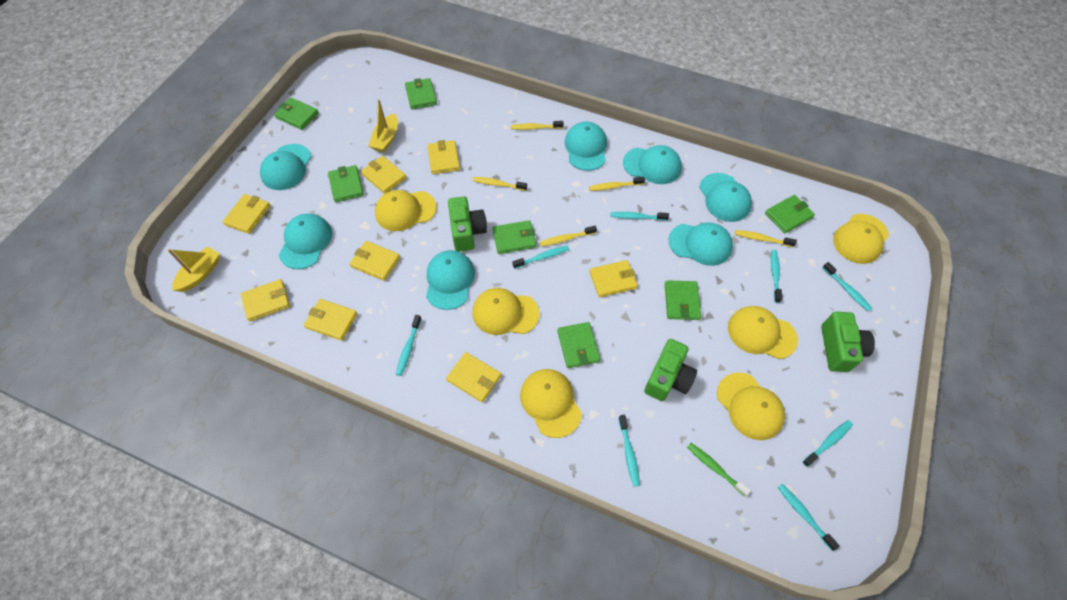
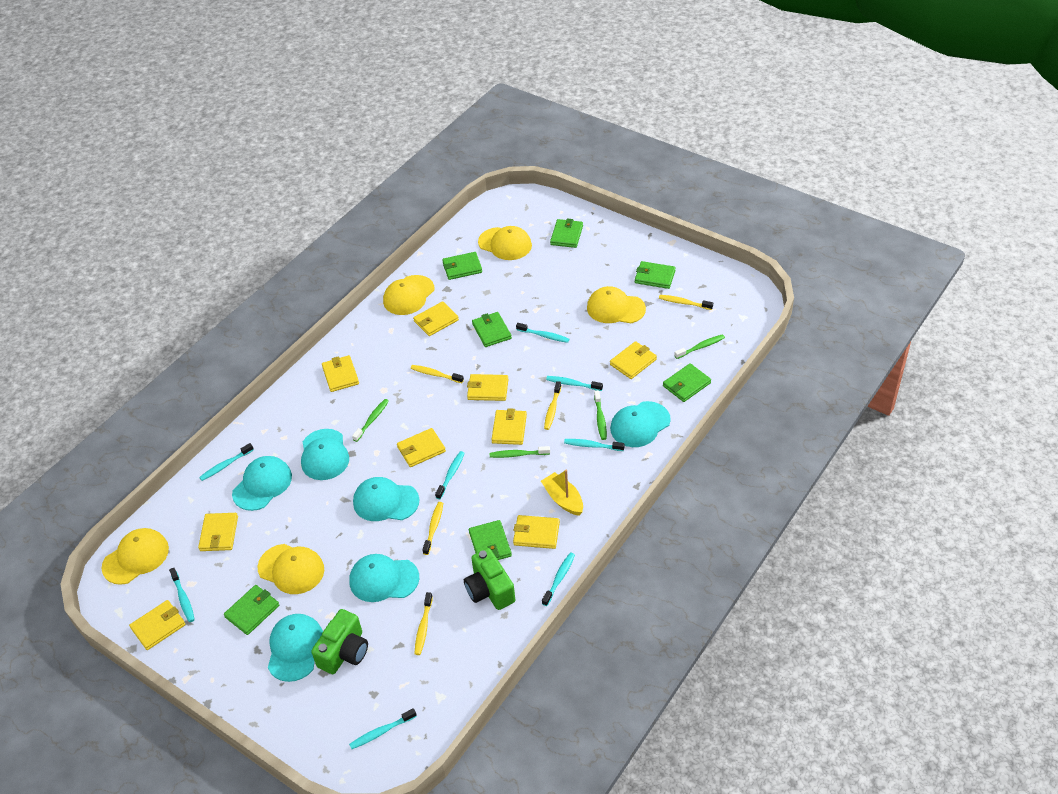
green camera: [448,196,487,252] [644,339,697,401] [821,312,875,372] = 3 -> [311,609,368,674] [464,548,515,610] = 2
green toothbrush: [687,443,751,496] = 1 -> [352,399,389,442] [490,446,550,458] [594,390,607,440] [674,334,725,359] = 4
turquoise cap: [260,144,312,190] [279,213,332,269] [426,250,475,310] [565,122,607,171] [623,145,682,184] [669,222,733,266] [699,173,752,222] = 7 -> [232,456,292,511] [268,614,323,682] [301,429,349,480] [349,554,419,602] [353,477,419,521] [610,401,671,447] = 6
yellow boat: [168,246,220,292] [368,100,398,152] = 2 -> [541,470,583,516] = 1
yellow cap: [375,190,437,231] [472,288,539,335] [520,369,582,438] [717,372,785,440] [728,306,798,359] [833,214,889,264] = 6 -> [102,528,169,585] [257,544,324,594] [383,275,434,315] [478,226,532,260] [587,286,646,323] = 5
yellow wallet: [223,194,271,234] [241,279,290,321] [304,299,357,341] [350,241,400,281] [361,156,407,194] [427,140,460,174] [446,352,501,402] [590,260,638,297] = 8 -> [129,600,186,650] [198,513,238,551] [322,355,359,392] [397,428,446,467] [413,301,459,336] [467,374,508,401] [491,408,527,445] [513,515,560,549] [610,341,657,379] = 9

